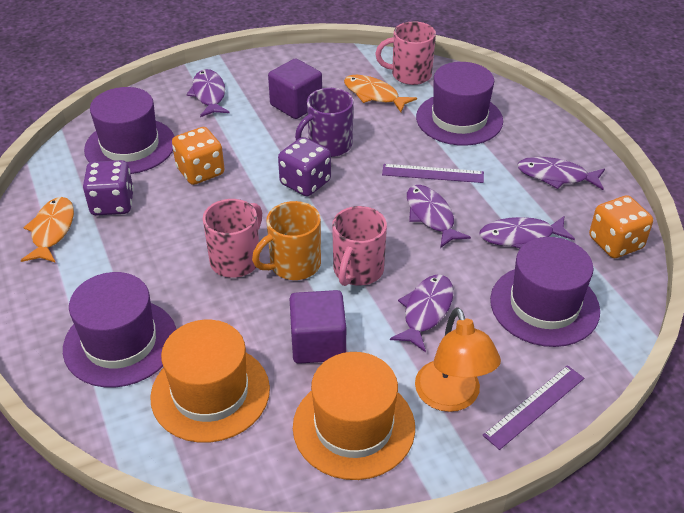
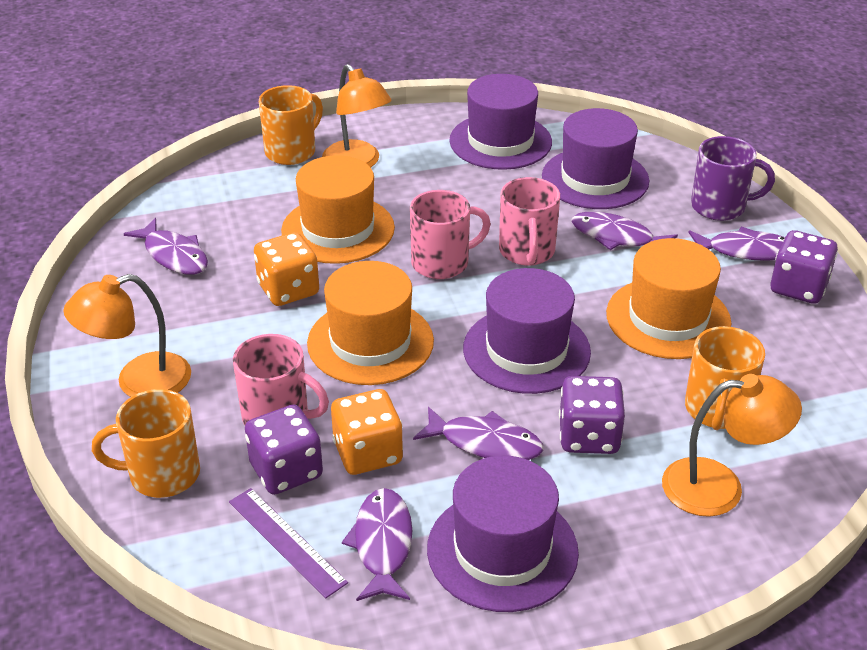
orange fish: [21,197,74,263] [344,75,417,112] = 2 -> none = 0
orange hat: [150,320,270,443] [293,352,415,480] = 2 -> [281,155,395,264] [307,261,434,385] [606,238,731,359] = 3
orange lamp: [415,307,501,412] = 1 -> [63,274,191,397] [322,64,391,167] [662,374,802,517] = 3
orange mug: [252,201,321,280] = 1 -> [92,389,200,498] [259,85,323,165] [685,326,765,430] = 3
purple cube: [268,58,322,119] [290,290,346,364] = 2 -> none = 0
purple dice: [83,160,134,215] [278,137,331,197] = 2 -> [245,405,323,495] [559,376,625,454] [770,230,838,304] = 3
purple ruler: [382,164,484,183] [483,365,584,450] = 2 -> [229,488,348,599] = 1

